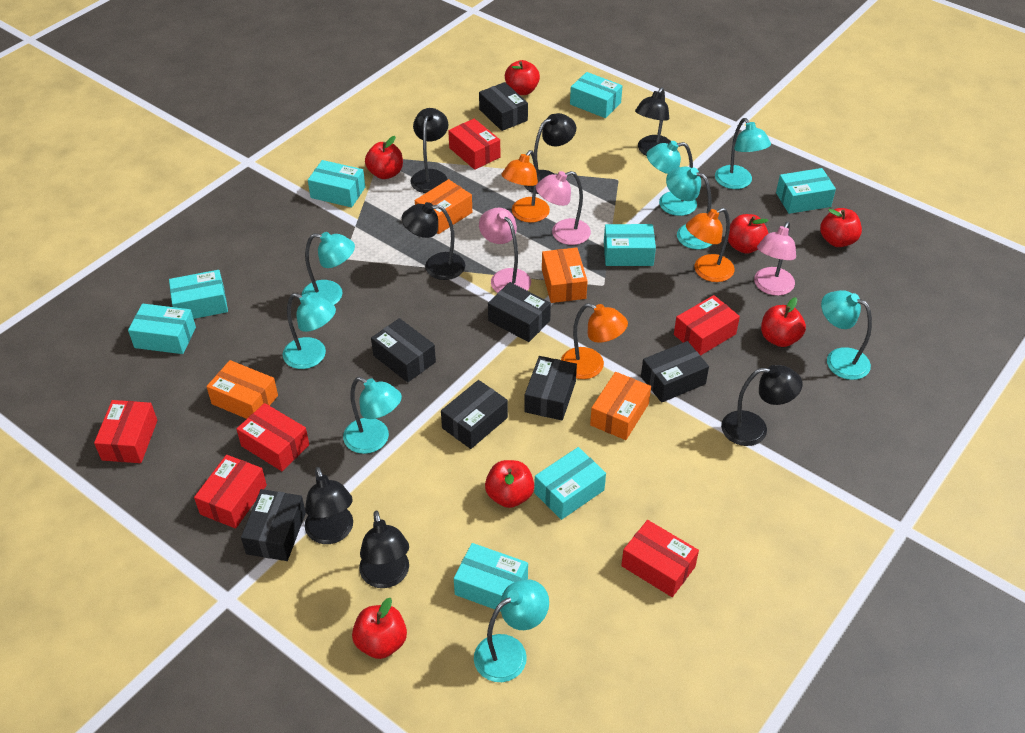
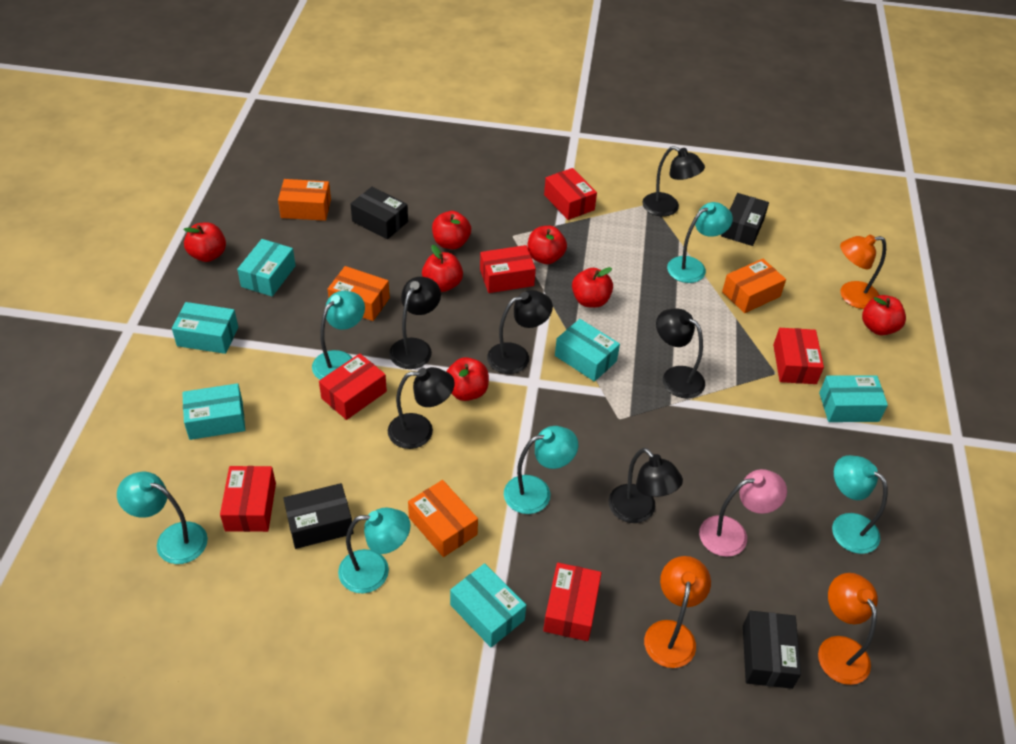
black box: [241,489,306,561] [371,318,436,382] [441,380,508,449] [479,82,528,131] [488,282,551,342] [524,356,577,420] [641,341,709,403] = 7 -> [283,483,353,549] [350,187,408,239] [721,193,769,246] [743,611,801,689] = 4
black lamp: [305,467,353,544] [359,510,409,588] [402,202,465,280] [411,108,448,193] [524,113,576,194] [635,87,671,156] [721,365,803,446] = 7 -> [388,367,455,449] [389,277,441,369] [487,290,553,374] [608,448,683,523] [642,146,705,216] [656,308,705,398] = 6
pink lamp: [479,208,531,293] [536,171,591,245] [754,222,796,296] = 3 -> [699,469,787,557] = 1
turquoise box: [128,304,196,354] [169,270,228,319] [308,160,365,208] [454,543,528,612] [534,447,606,520] [570,72,622,118] [604,224,656,266] [776,168,836,214] = 8 -> [172,302,238,354] [182,383,245,440] [237,239,296,296] [450,563,526,647] [555,319,620,382] [819,375,888,422] = 6
turquoise lamp: [283,293,336,369] [301,232,355,305] [343,377,402,454] [474,579,549,682] [646,141,697,216] [666,167,712,250] [715,118,771,189] [821,290,872,380] = 8 -> [117,472,208,564] [312,291,365,380] [338,508,411,593] [504,426,578,514] [667,202,733,283] [832,455,888,554] = 6

